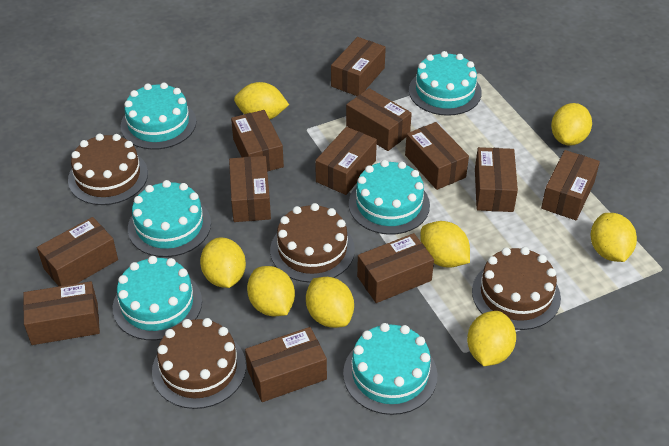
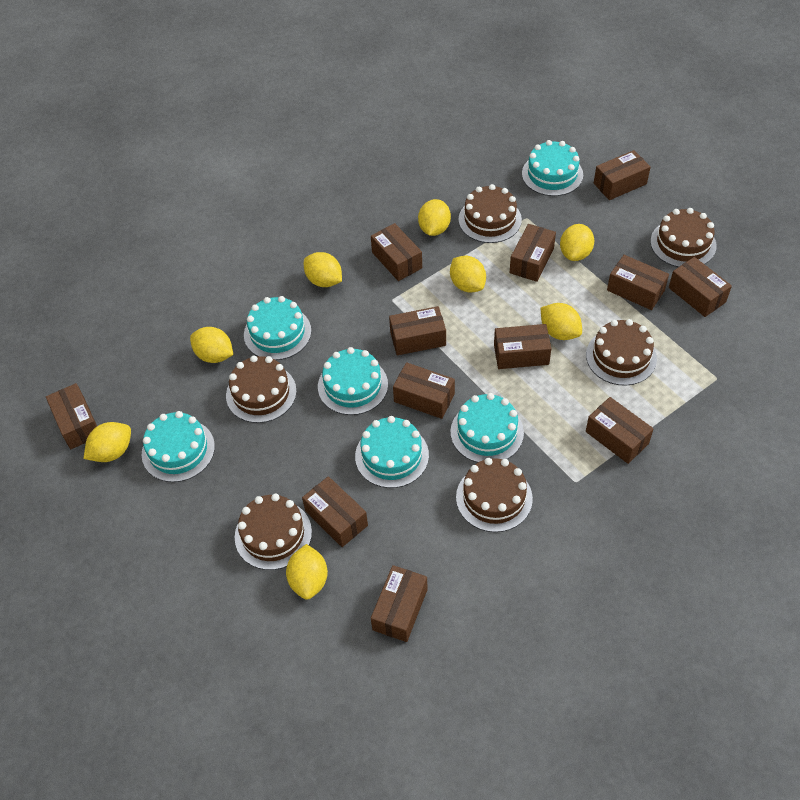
brown cake: [68,134,148,205] [152,318,246,409] [270,203,355,283] [472,247,561,330] = 4 -> [226,355,297,423] [235,494,312,570] [456,458,533,532] [458,184,522,243] [586,319,657,386] [650,208,717,267] = 6

